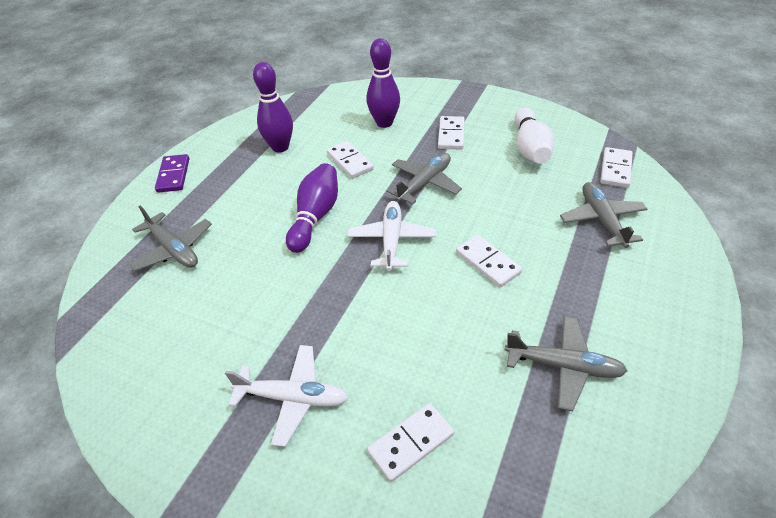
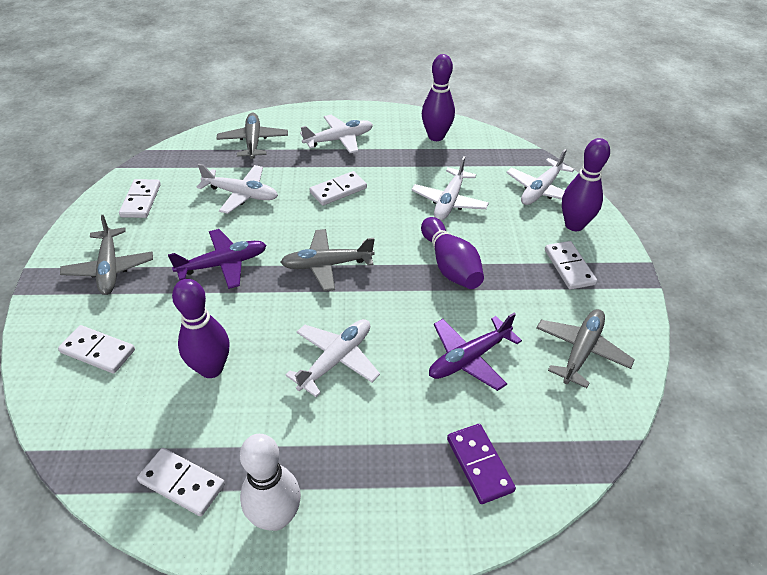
purple bowling pin: [253,62,293,153] [286,163,338,253] [367,38,400,128] = 3 -> [172,279,229,378] [421,217,484,289] [422,54,455,141] [562,138,610,231] = 4
purple plane: none = 0 -> [168,229,267,289] [429,313,522,391] = 2
white plane: [225,345,349,447] [347,201,436,271] = 2 -> [197,164,278,214] [285,319,380,397] [300,115,373,153] [411,156,489,221] [506,149,575,205] = 5

